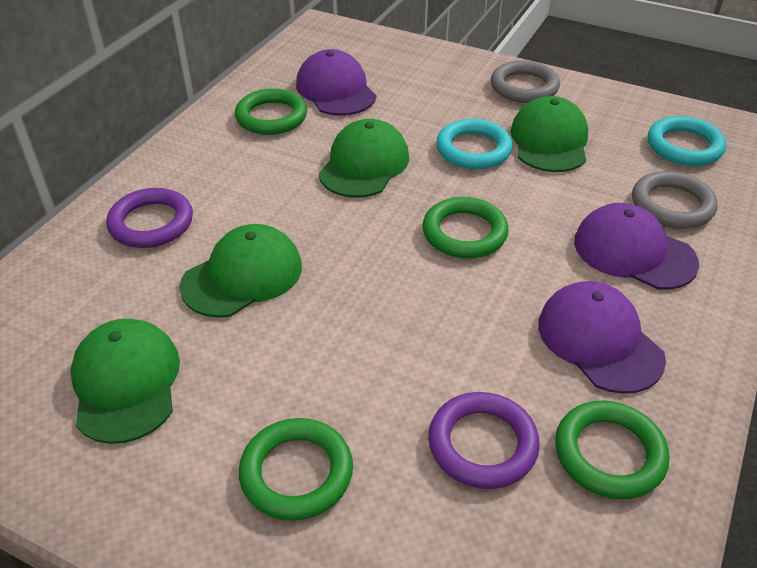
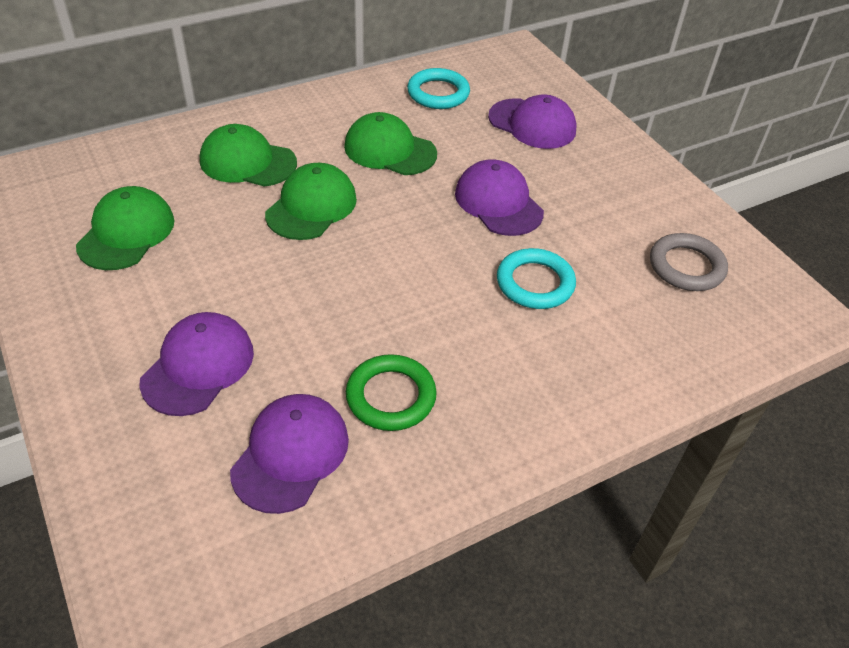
green ring: [235,88,307,135] [239,418,353,521] [422,197,509,258] [555,401,670,499] = 4 -> [346,354,437,431] = 1
grey ring: [491,60,560,103] [632,171,717,229] = 2 -> [650,233,728,291] = 1
purple cap: [296,49,376,116] [538,281,666,394] [574,203,699,290] = 3 -> [139,312,254,416] [230,394,349,514] [455,159,544,236] [488,95,577,149] = 4
purple ring: [106,188,193,248] [428,392,540,489] = 2 -> none = 0

